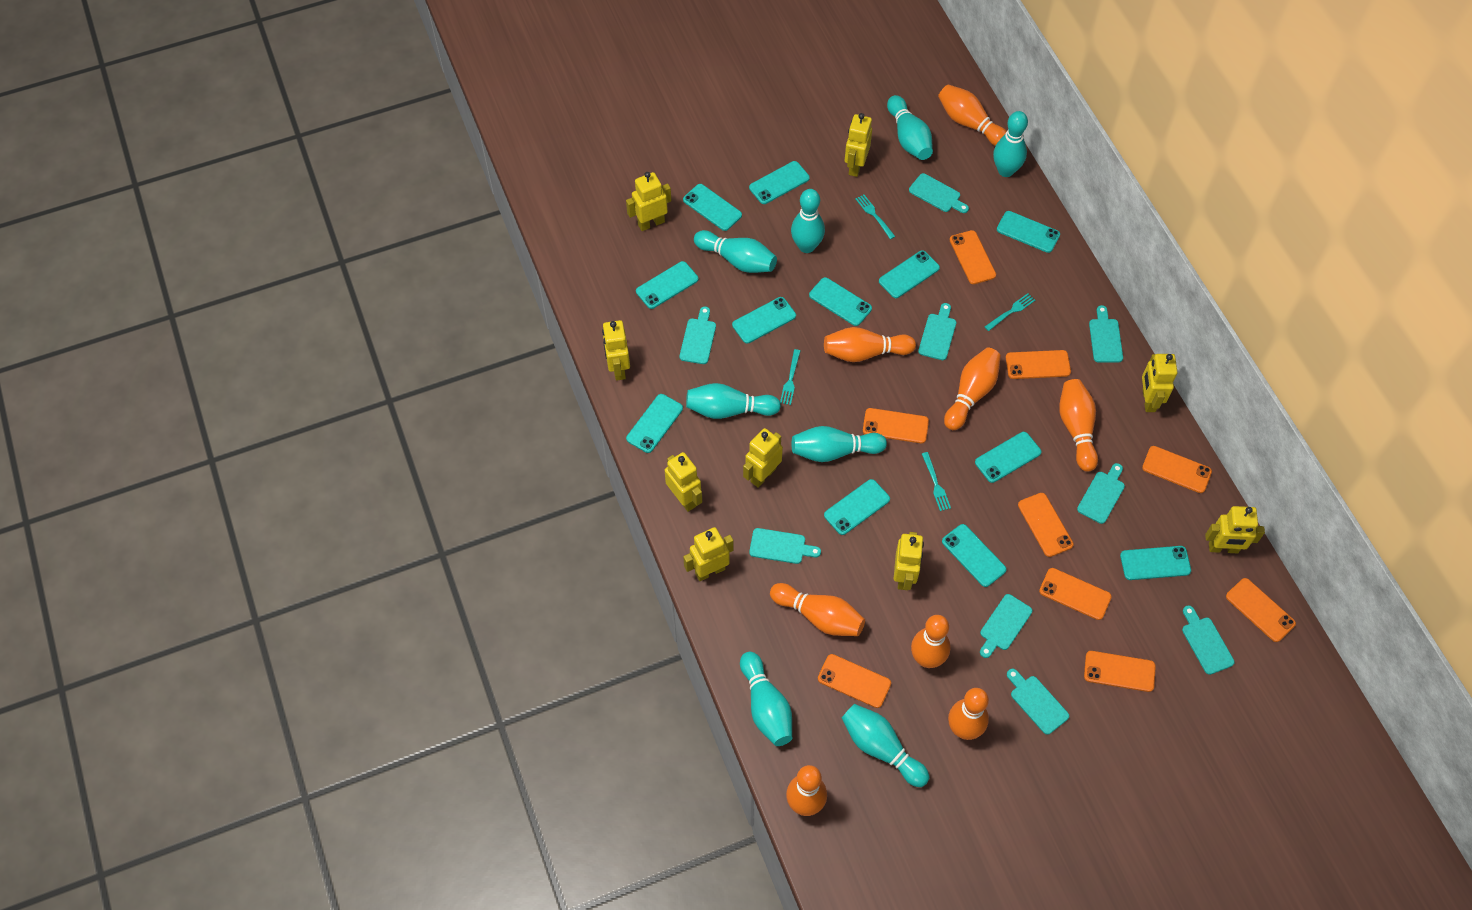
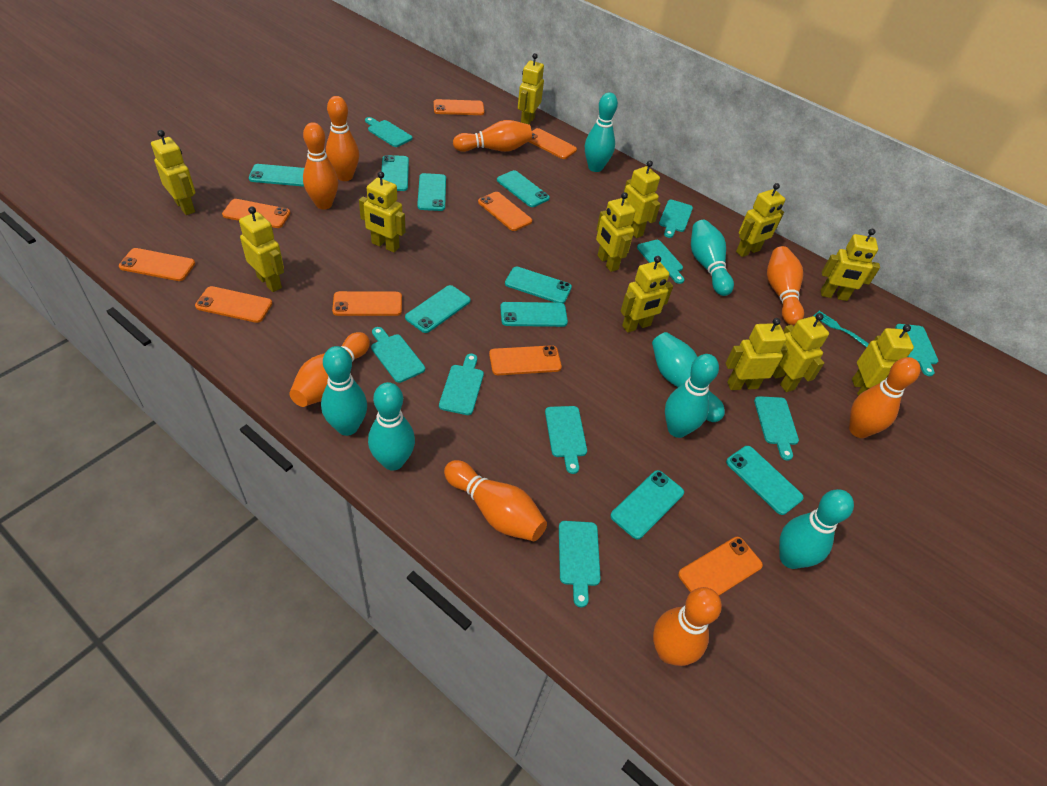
turquoise bowling pin: [686,383,781,419] [694,230,777,273] [740,652,792,746] [791,189,825,253] [792,426,887,462] [842,704,929,787] [887,95,933,160] [993,111,1028,177] = 8 -> [321,346,367,436] [368,382,415,471] [585,92,618,172] [652,332,725,422] [665,354,719,438] [691,220,734,296] [779,489,854,569] = 7
turquoise fork: [780,349,800,405] [855,194,896,239] [922,452,951,511] [985,293,1035,331] = 4 -> [814,311,869,348] = 1
turquoise phone: [626,394,683,453] [636,261,698,309] [683,184,742,231] [732,297,796,344] [749,161,810,204] [809,277,872,326] [824,479,890,535] [879,250,940,298] [942,524,1007,587] [975,432,1041,483] [997,211,1060,253] [1120,546,1191,580] = 12 -> [249,164,304,187] [381,155,409,191] [405,285,471,333] [417,173,446,211] [497,170,550,207] [500,302,568,327] [505,267,572,303] [610,470,684,539] [726,446,804,515] = 9
yellow robot: [602,320,630,381] [626,172,671,231] [665,452,702,512] [683,527,734,581] [743,428,783,488] [845,113,872,177] [894,532,924,590] [1142,354,1178,412] [1205,506,1265,553] = 9 -> [151,130,195,215] [239,206,284,292] [359,171,406,252] [518,53,544,125] [596,192,635,272] [620,256,673,333] [624,160,661,238] [726,318,788,390] [736,183,785,257] [773,313,829,392] [821,229,880,301] [852,325,914,396] = 12

